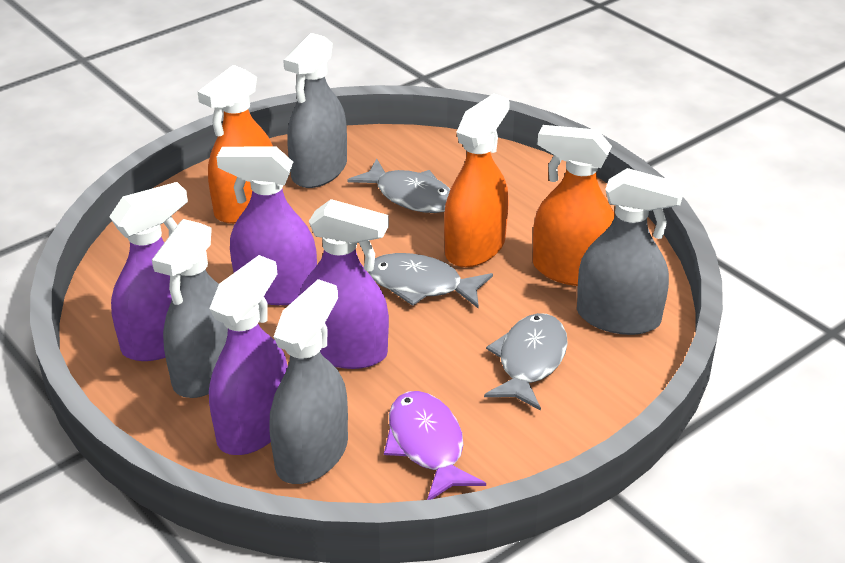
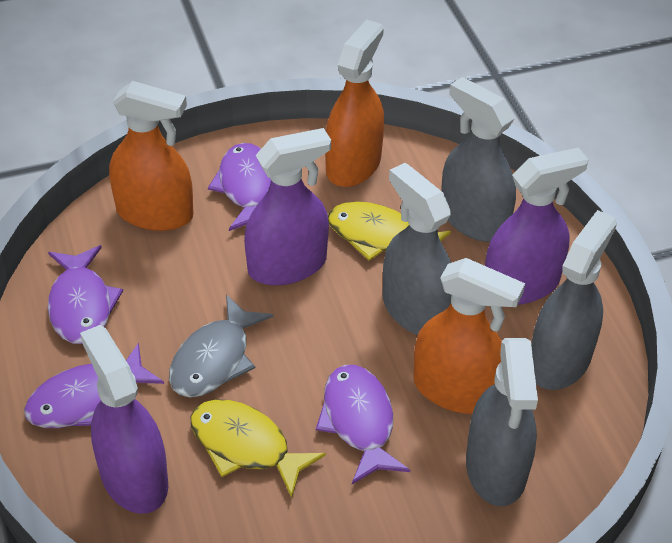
grey fish: [347,158,450,213] [367,253,493,309] [484,313,568,411] = 3 -> [169,295,273,398] = 1
purple fish: [384,391,486,500] = 1 -> [24,343,164,428] [48,245,123,344] [208,143,271,231] [316,365,410,484] = 4
purple spray bottle: [109,182,188,361] [209,255,288,455] [217,147,317,305] [299,199,389,369] = 4 -> [80,325,168,514] [244,128,331,285] [485,147,588,305] = 3
yellow fish: none = 0 -> [191,399,326,498] [328,201,451,261] = 2

